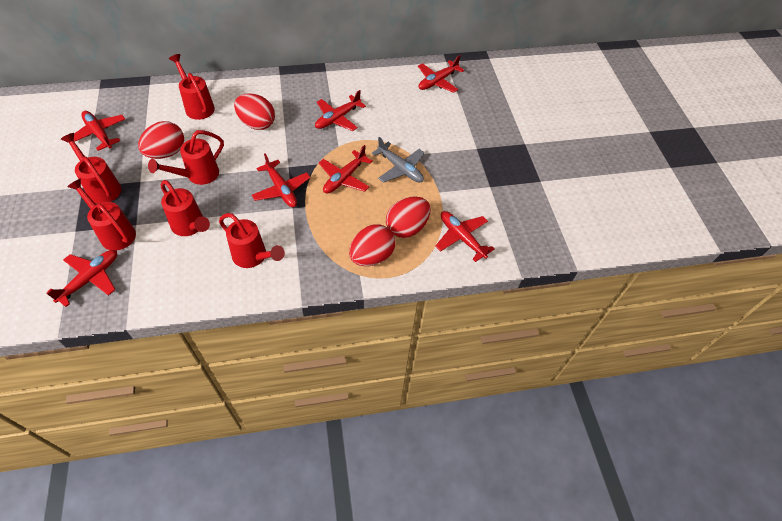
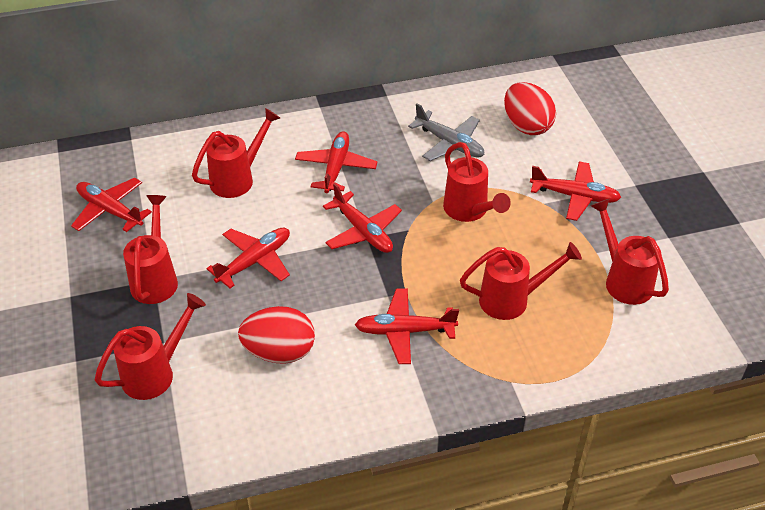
red egg: [138,121,184,159] [234,93,275,130] [349,225,395,266] [386,197,431,238] = 4 -> [238,306,315,364] [504,82,556,135] = 2
red plane: [46,250,117,307] [74,111,125,151] [252,154,310,207] [315,90,366,131] [319,145,373,194] [418,55,464,93] [435,211,495,262] = 7 -> [71,178,152,232] [206,228,290,288] [295,131,378,193] [323,183,402,253] [355,288,459,364] [530,161,621,221] = 6

